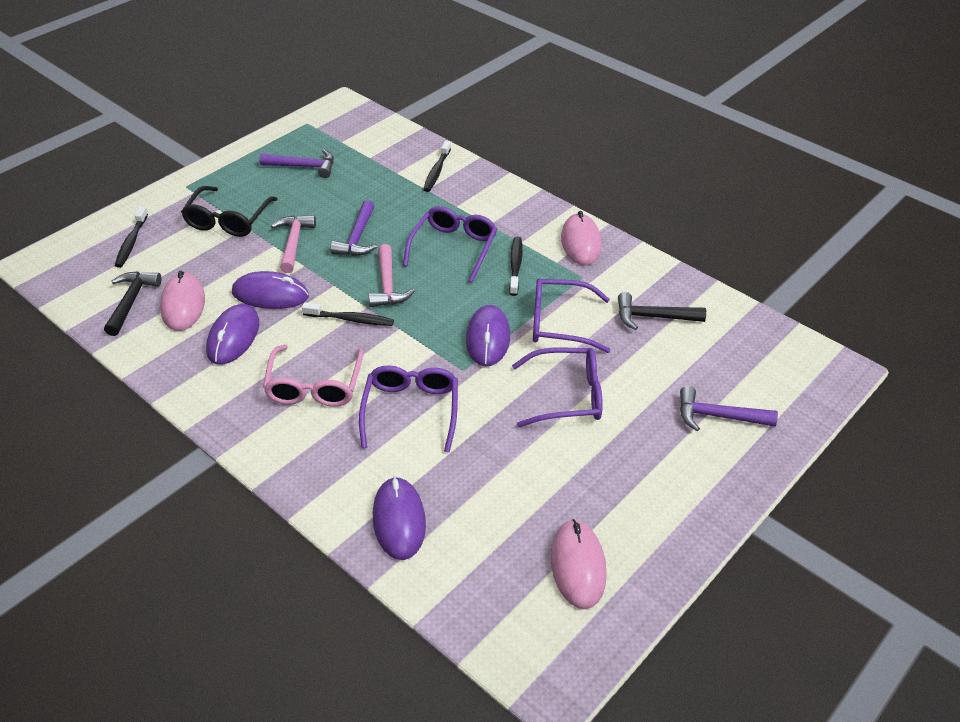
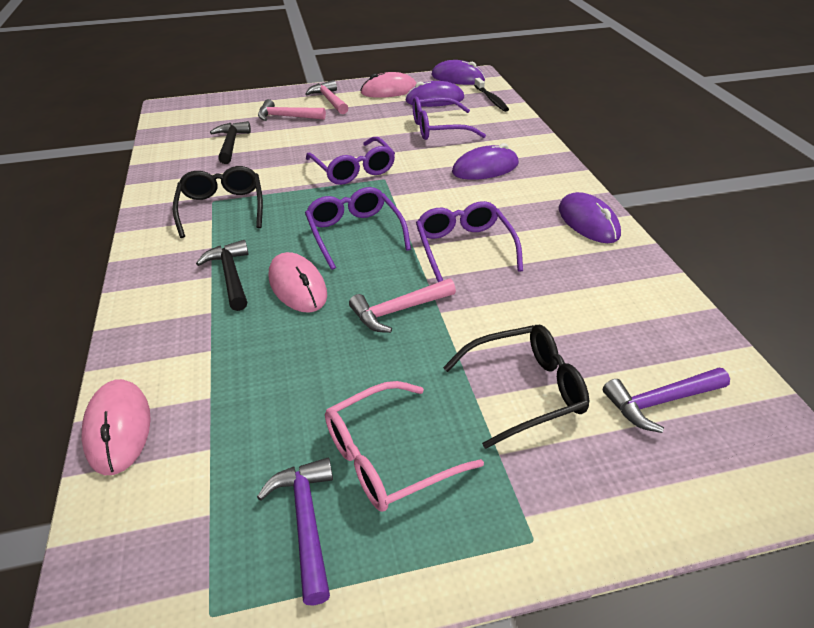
black glasses: [181,186,277,237] = 1 -> [173,166,263,238] [443,325,589,449] = 2
black toothbrush: [115,206,148,268] [302,303,394,326] [423,140,451,192] [509,237,523,296] = 4 -> [474,78,509,112] = 1
pink hammer: [271,215,316,273] [369,244,415,307] = 2 -> [258,99,326,121] [305,80,348,114] [349,278,456,333] = 3
purple hammer: [260,149,334,178] [330,200,377,256] [680,386,778,431] = 3 -> [257,458,333,605] [603,368,730,433] = 2

